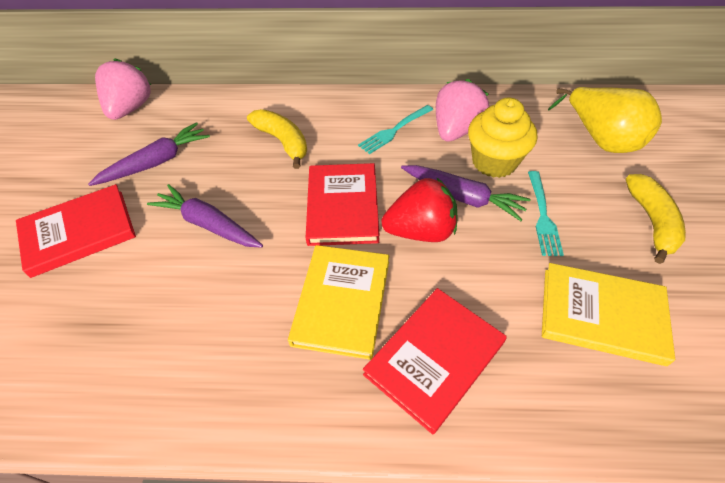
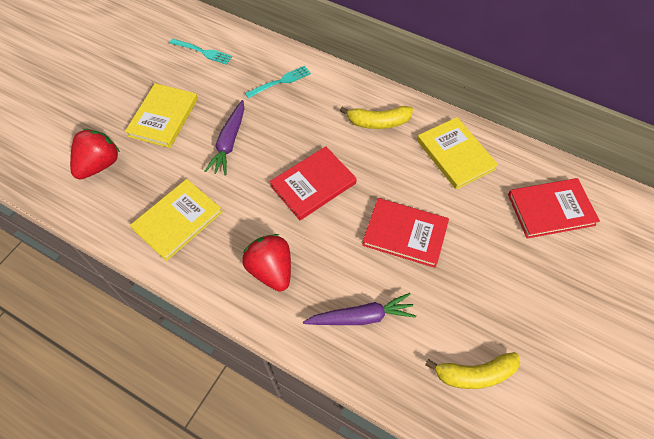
pink strawberry: [95,58,151,120] [436,79,489,142] = 2 -> none = 0
purple carrot: [88,122,210,186] [147,184,263,248] [401,165,531,221] = 3 -> [205,100,244,176] [303,293,416,325] = 2
red strawberry: [381,177,458,242] = 1 -> [70,129,120,179] [242,234,291,292] = 2
yellow book: [288,245,389,360] [542,263,675,366] = 2 -> [125,83,198,148] [130,179,222,261] [417,117,498,190] = 3
yellow cupcake: [468,98,537,178] = 1 -> none = 0
yellow pear: [548,87,662,153] = 1 -> none = 0

